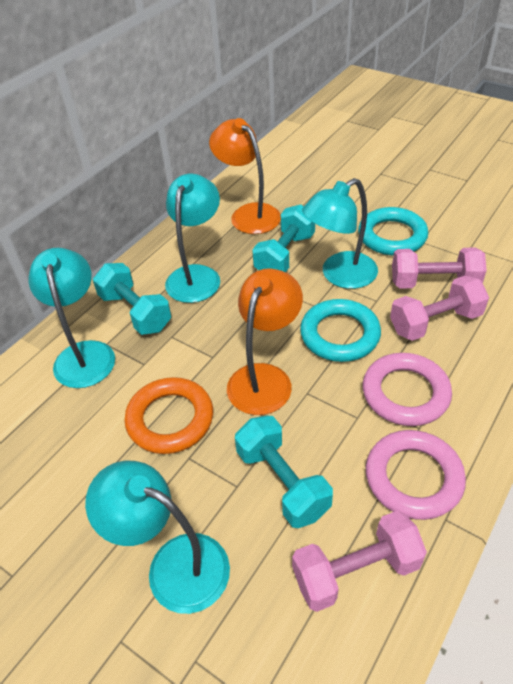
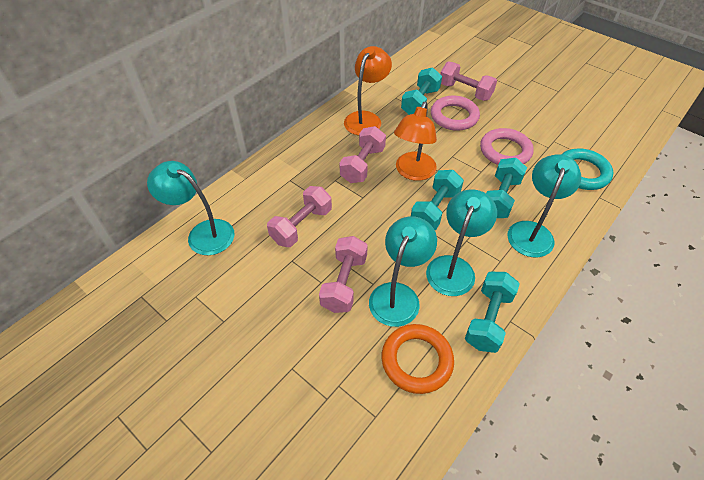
pink dumbbell: [292,510,427,612] [390,276,489,341] [392,247,487,288] = 3 -> [267,186,332,247] [319,236,368,313] [339,126,386,183] [440,61,497,101] = 4
turquoise dumbbell: [93,263,171,335] [235,416,333,528] [252,204,315,272] = 3 -> [401,67,442,115] [411,170,464,230] [465,272,520,353] [486,158,527,218] = 4
turquoise ring: [300,299,381,362] [358,207,428,255] = 2 -> [561,148,613,190] = 1

